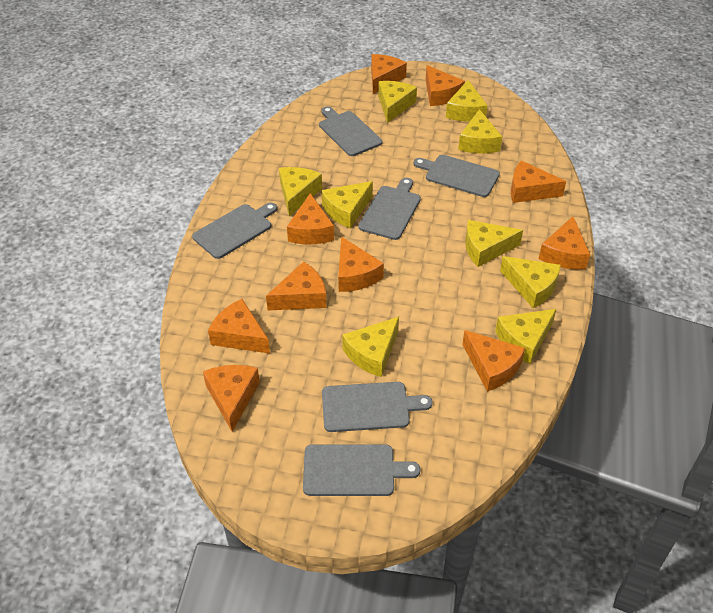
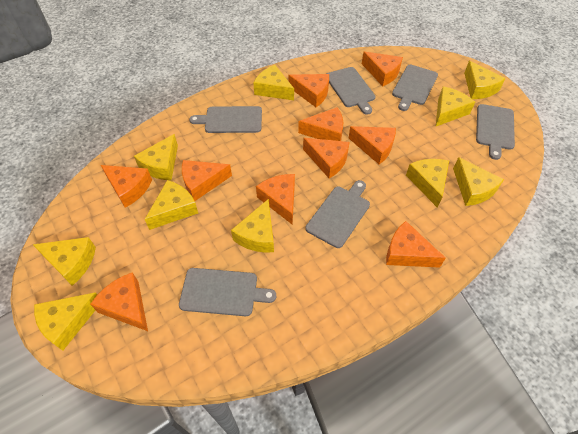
yellow cheese: [279,167,322,216] [321,181,373,228] [342,317,399,377] [378,81,417,123] [446,80,488,122] [458,109,502,154] [465,220,523,267] [495,309,556,364] [500,256,561,308] = 9 -> [33,237,96,286] [34,293,97,351] [134,134,178,180] [145,180,198,230] [231,199,274,253] [253,65,294,100] [406,159,449,208] [435,86,475,127] [453,157,504,206] [464,61,506,99] = 10

